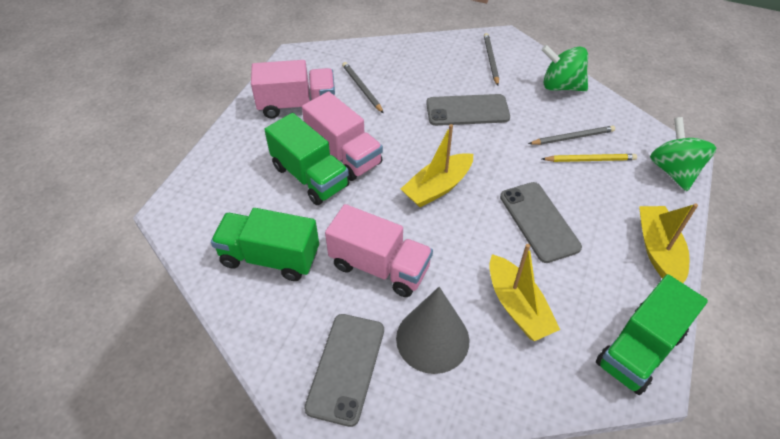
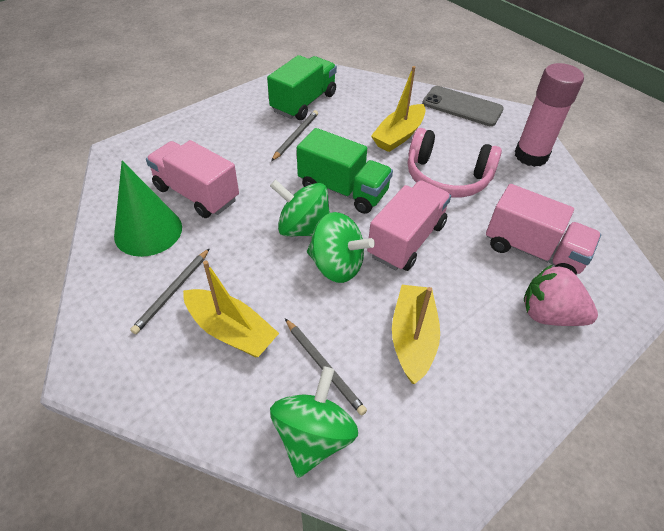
green cone: none = 0 -> [114,161,182,257] = 1
green spinning top: [541,45,588,91] [650,117,716,191] = 2 -> [270,179,330,236] [270,367,358,478] [307,212,375,283] = 3
green truck: [211,208,319,281] [264,113,349,205] [596,274,708,395] = 3 -> [267,55,337,120] [297,128,393,214] = 2
grey cone: [396,287,470,374] = 1 -> none = 0
grey phone: [304,314,384,427] [426,94,510,126] [500,182,582,263] = 3 -> [422,86,504,126] = 1
pink glue stick: none = 0 -> [515,63,584,167] = 1
pink headphones: none = 0 -> [408,128,502,198] = 1
pink strawberry: none = 0 -> [524,264,598,326] = 1
yellow pencil: [542,154,637,162] = 1 -> none = 0

